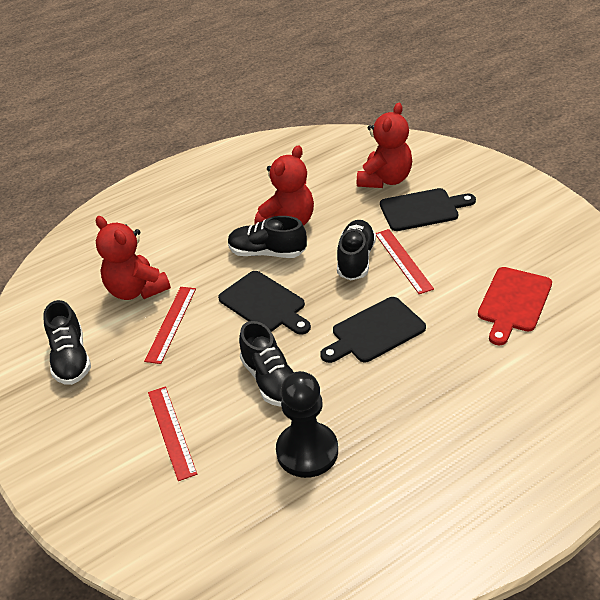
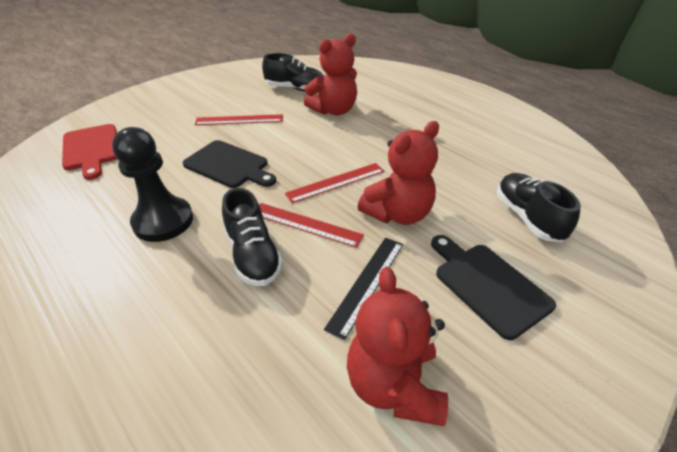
black cutting board: [218,271,311,335] [320,297,426,363] [380,188,476,231] = 3 -> [183,140,276,188] [431,235,556,340] = 2
black ruler: none = 0 -> [324,238,403,340] = 1
black shoe: [43,300,91,385] [228,216,307,258] [239,321,294,407] [337,220,376,280] = 4 -> [222,188,283,286] [262,53,324,91] [497,173,581,242] = 3

